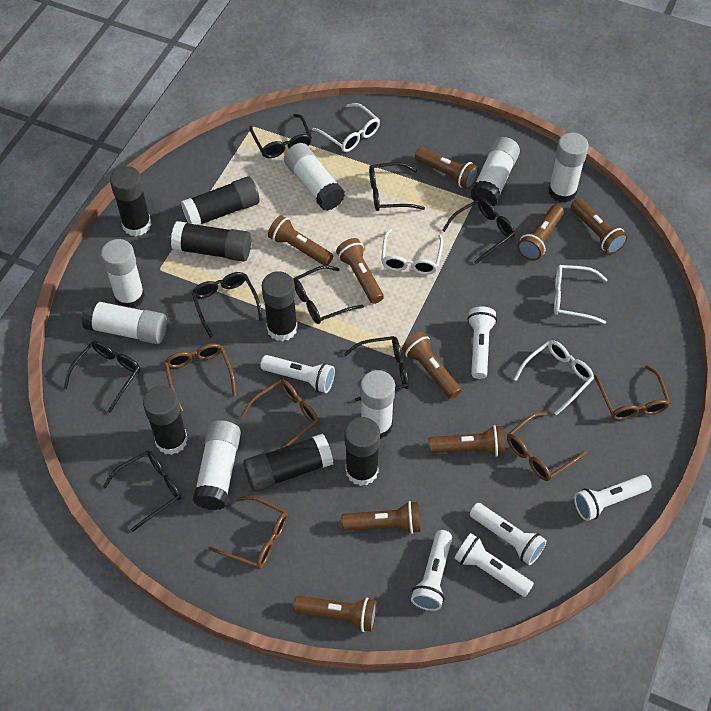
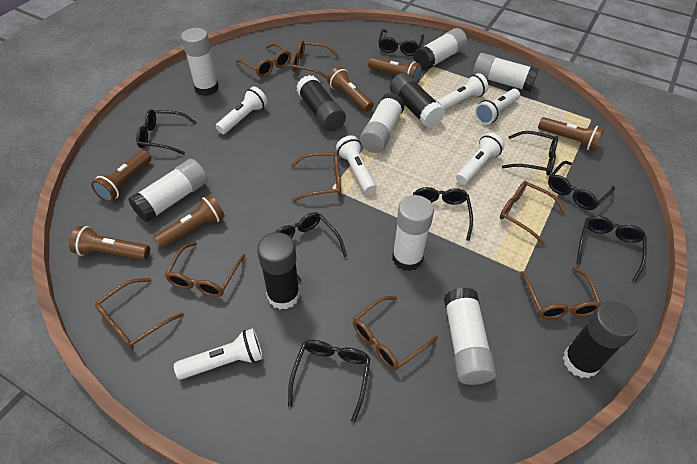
black glue stick: [110,166,151,236] [143,386,188,455] [171,221,251,262] [181,177,260,225] [243,433,333,492] [262,271,298,342] [345,417,380,486] = 7 -> [257,232,300,309] [296,75,346,132] [390,73,445,128] [563,301,639,379] = 4
brown flashlight: [268,215,333,266] [293,596,377,632] [336,238,384,304] [341,501,421,534] [402,332,461,399] [415,148,479,189] [428,425,505,457] [517,204,564,260] [571,199,628,254] = 9 -> [69,226,150,260] [91,150,151,202] [153,195,225,249] [327,67,374,112] [368,57,422,83] [538,117,604,151] = 6
brown glasses: [164,343,236,412] [208,496,288,569] [240,380,319,448] [507,412,587,481] [594,365,670,420] = 5 -> [95,278,184,349] [165,242,245,297] [236,43,291,77] [291,40,339,79] [291,152,341,202] [353,296,438,370] [500,181,566,246] [520,267,601,319] = 8
white glasses: [312,103,380,152] [381,229,443,275] [514,340,594,415] [554,265,608,324] = 4 -> none = 0

